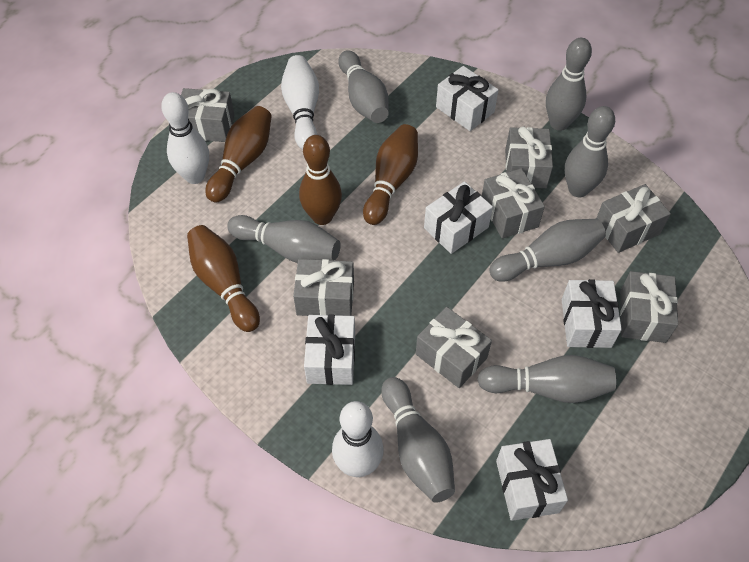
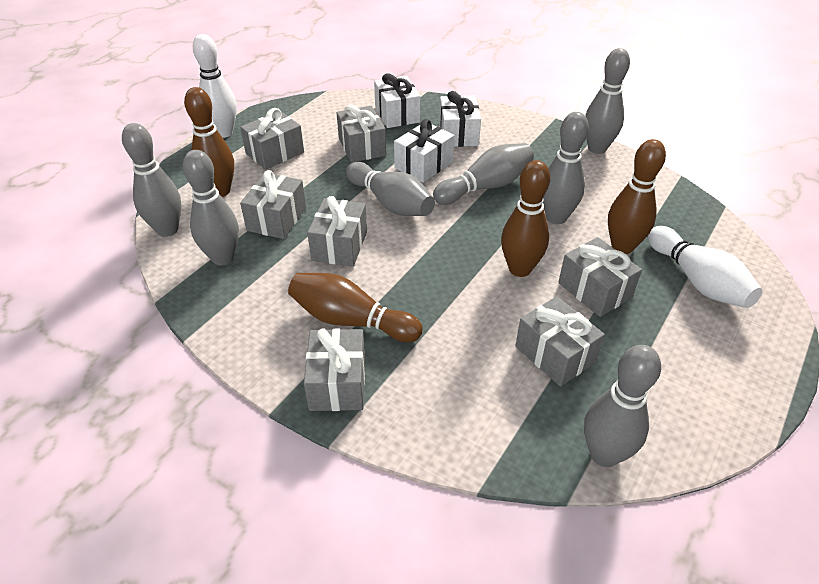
white bowling pin: [161,92,209,184] [281,55,319,150] [332,401,384,477] = 3 -> [193,34,237,138] [648,226,762,308] = 2
white gift: [304,314,355,385] [424,181,493,254] [436,66,498,131] [496,439,568,521] [562,279,622,348] = 5 -> [374,73,421,128] [394,119,454,183] [439,91,481,147] = 3

